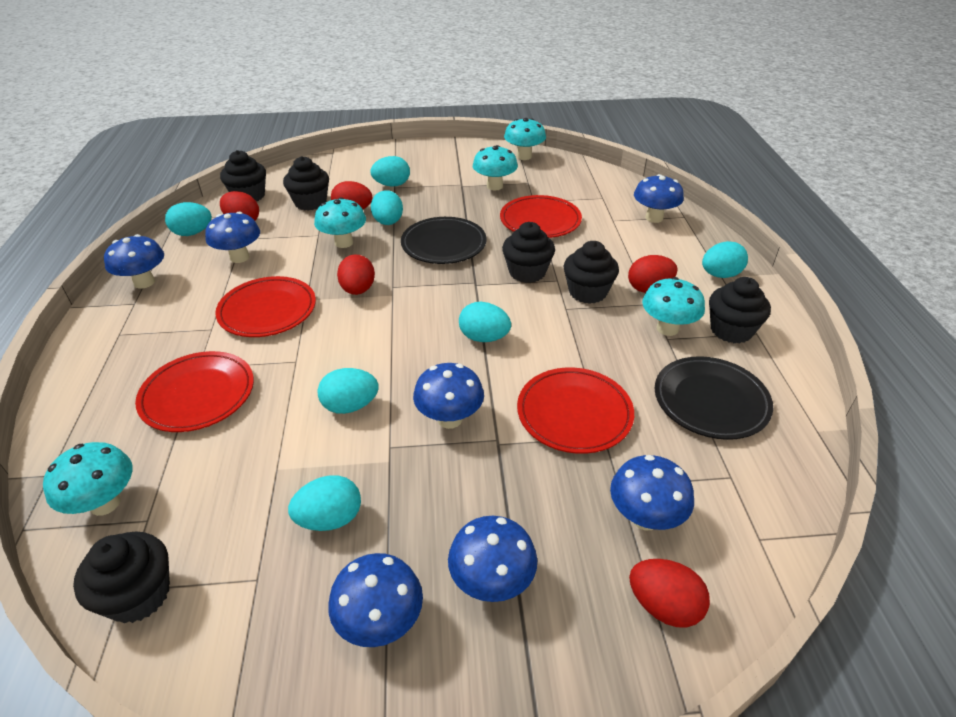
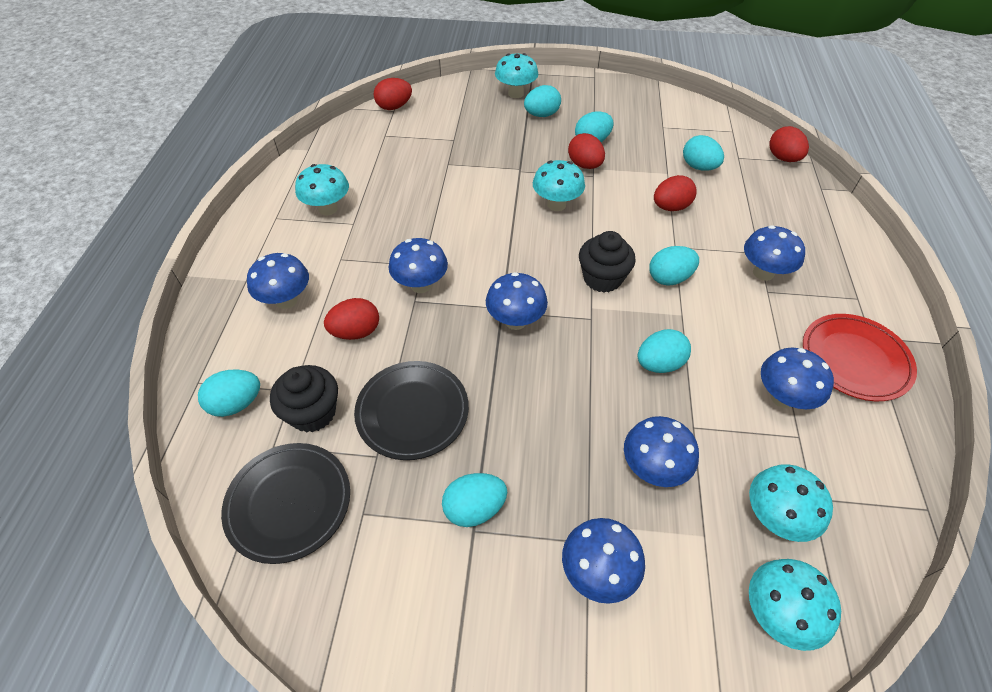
black cupcake: [73,532,170,623] [220,150,266,201] [283,156,329,211] [502,222,555,283] [564,241,619,304] [709,277,771,344] = 6 -> [270,365,338,433] [579,231,636,293] = 2
red plate: [135,351,254,432] [215,276,316,337] [500,195,582,238] [517,368,634,454] = 4 -> [803,314,917,401] = 1

